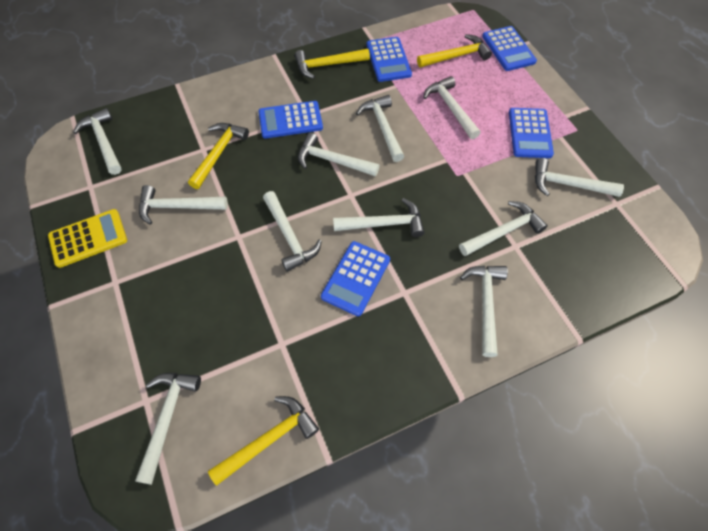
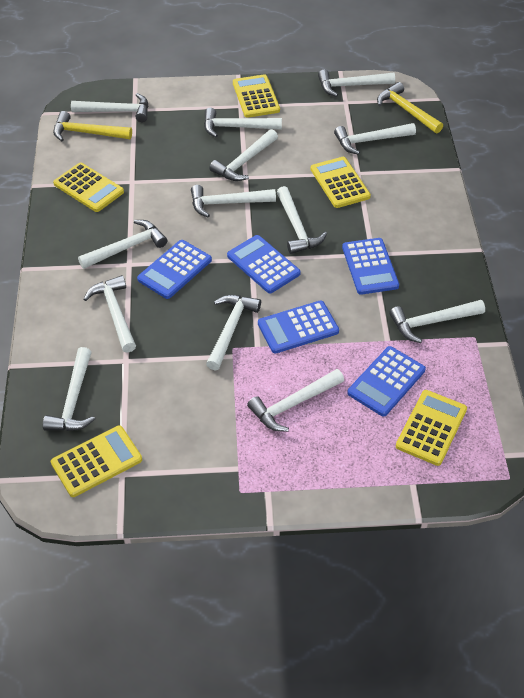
white hammer: [73,108,122,175] [135,373,201,485] [139,185,228,225] [263,191,322,272] [298,133,379,177] [333,198,425,237] [356,95,404,162] [423,76,481,140] [459,201,548,256] [460,266,508,357] [535,158,624,197] = 11 -> [43,347,95,431] [71,93,149,122] [78,220,167,269] [83,275,136,353] [191,185,276,217] [204,108,282,137] [206,295,261,370] [209,129,278,181] [247,369,344,432] [277,186,327,254] [318,70,395,97] [334,123,416,155] [389,300,485,343] = 13
yellow calculator: [48,209,127,268] = 1 -> [51,425,142,497] [53,163,124,212] [233,74,280,118] [311,157,371,208] [396,390,467,466] = 5
yellow hammer: [188,123,249,189] [208,396,319,486] [295,49,370,79] [417,34,492,67] = 4 -> [53,111,132,141] [377,82,443,133] = 2

